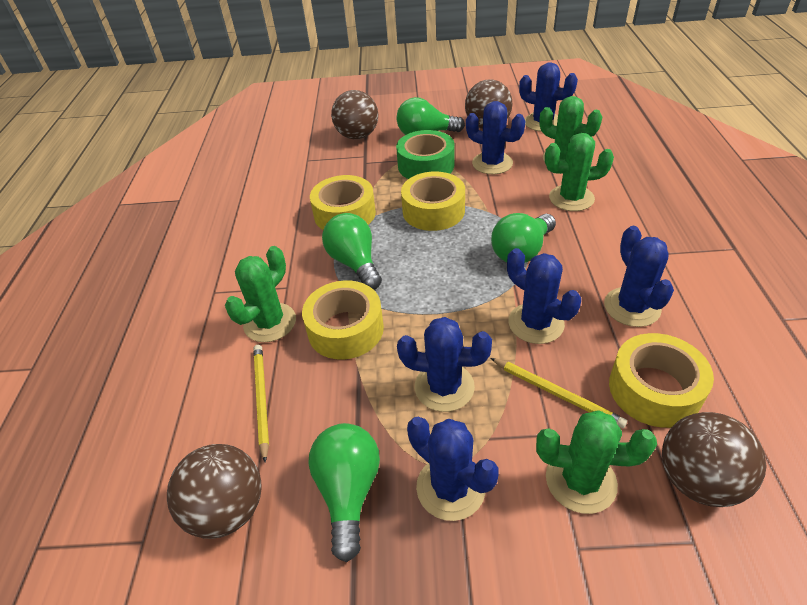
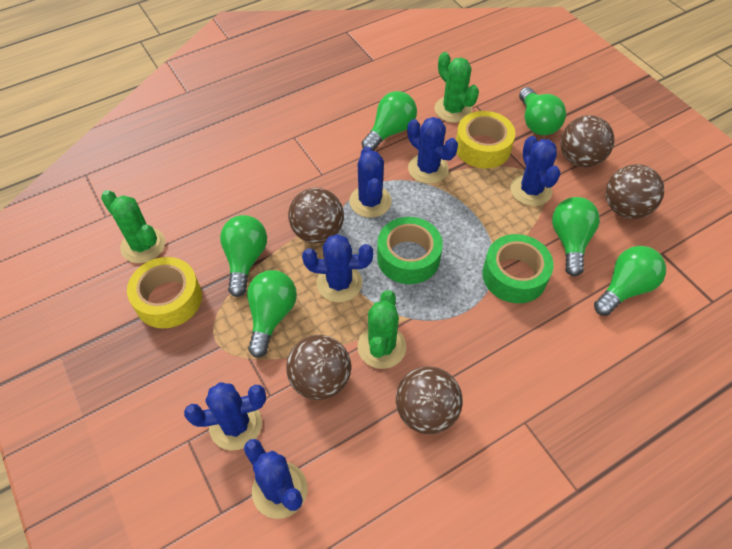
brown ball: [167,444,261,539] [331,90,378,139] [465,79,513,129] [662,412,766,507] = 4 -> [286,335,351,400] [288,188,344,243] [396,367,463,434] [561,115,615,167] [606,164,664,219] = 5
green cactus: [225,246,296,342] [536,410,657,514] [539,96,602,162] [545,133,614,211] = 4 -> [101,190,165,263] [357,290,406,369] [435,52,479,123] = 3
green light bulb: [308,423,380,562] [322,213,382,290] [397,97,465,135] [491,213,556,263] = 4 -> [220,215,267,297] [247,270,297,358] [362,91,417,151] [519,87,566,135] [552,197,600,276] [594,246,666,316] = 6
green tape: [396,130,455,179] = 1 -> [377,217,443,284] [482,234,554,303] = 2
yellow pencil: [254,345,269,462] [490,358,627,428] = 2 -> none = 0
yellow tape: [302,281,384,360] [310,175,376,230] [401,172,465,231] [609,333,714,428] = 4 -> [127,257,202,328] [456,111,515,168] = 2

